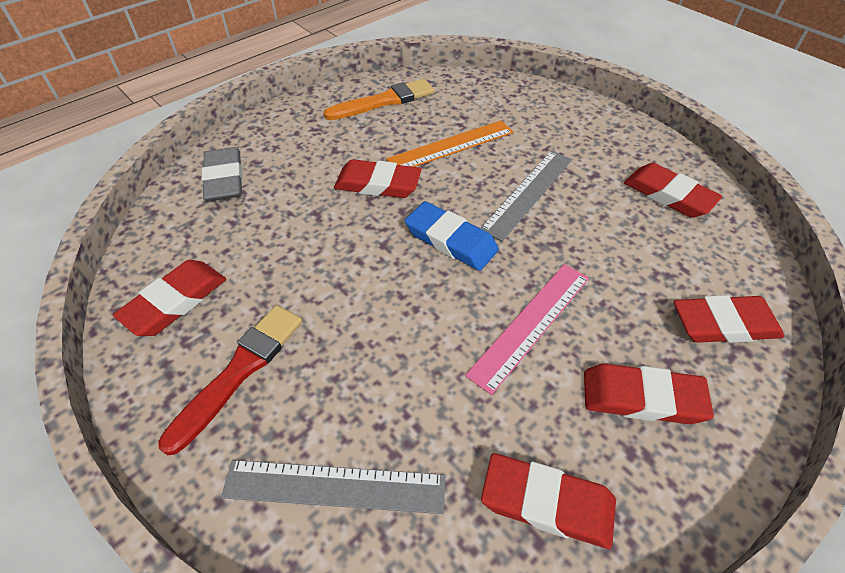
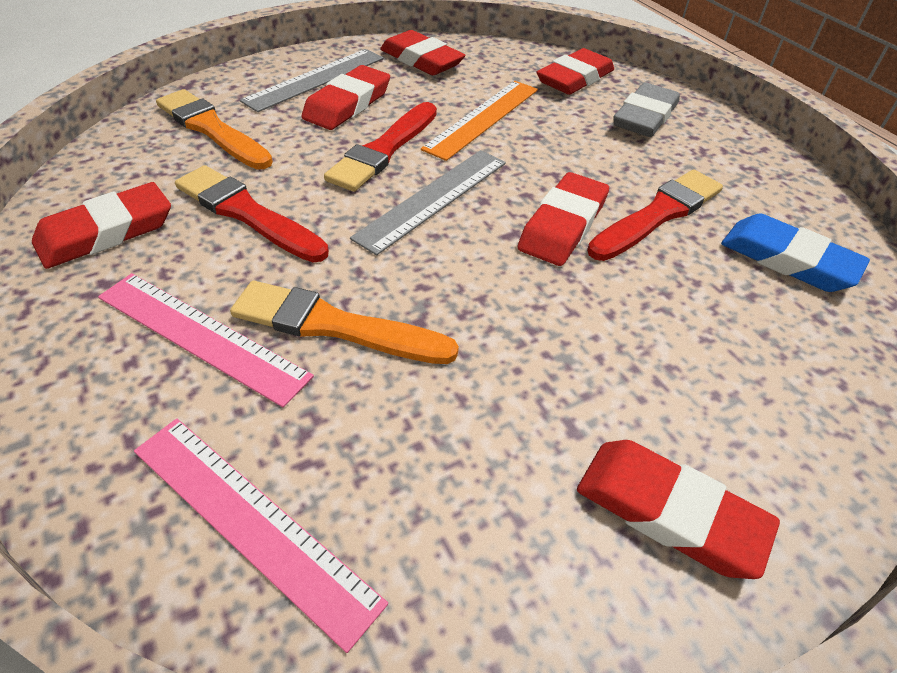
orange brush: [324,79,435,120] = 1 -> [156,89,273,169] [230,281,459,364] = 2
pink ruler: [465,264,589,395] = 1 -> [98,273,314,407] [134,418,388,653] = 2
red brush: [158,305,302,455] = 1 -> [175,165,329,263] [324,102,437,192] [587,169,723,261] = 3

